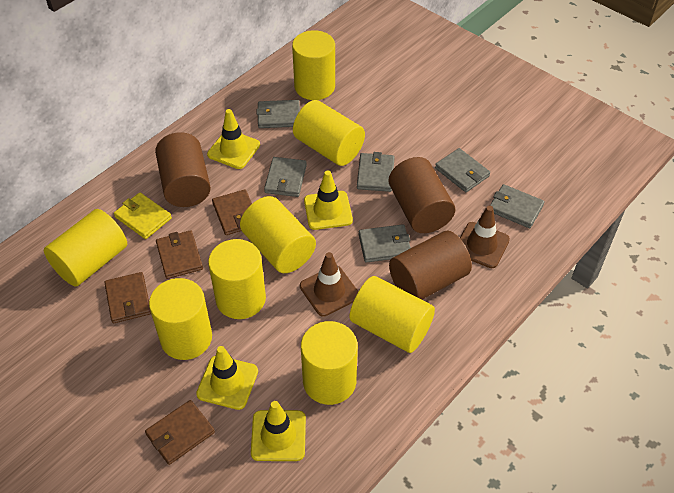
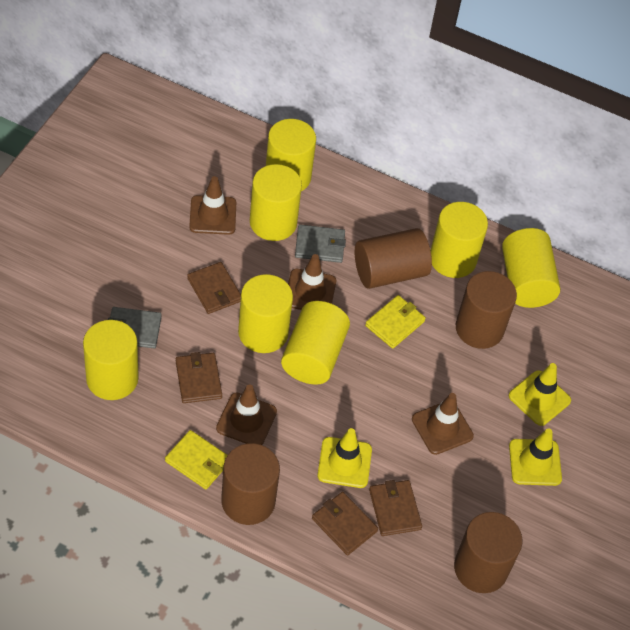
brown cylinder: [155,132,211,207] [389,157,455,233] [389,231,472,300] = 3 -> [221,443,280,525] [355,228,432,289] [454,512,522,593] [456,271,517,349] = 4
brown traffic cone: [300,252,358,317] [460,206,510,268] = 2 -> [189,176,236,235] [216,384,277,445] [288,254,336,310] [412,393,474,455] = 4
grey wallet: [257,100,300,128] [264,157,307,197] [357,152,395,192] [359,224,411,263] [435,148,490,192] [490,184,545,228] = 6 -> [108,307,162,348] [295,225,346,263] = 2
yellow cylinder: [44,209,127,287] [149,278,212,360] [208,239,266,319] [240,196,316,273] [292,30,335,100] [293,100,365,166] [301,321,358,405] [350,276,435,353] = 8 -> [83,320,139,400] [238,274,293,353] [250,164,302,241] [266,119,316,191] [281,301,350,385] [431,202,488,278] [502,228,560,308] = 7
yellow traffic cone: [196,346,258,410] [207,109,260,169] [251,401,306,461] [304,170,353,230] = 4 -> [317,428,372,488] [509,363,571,426] [509,428,562,486] = 3
yellow wallet: [114,192,172,239] = 1 -> [165,430,227,489] [365,295,426,349] = 2

